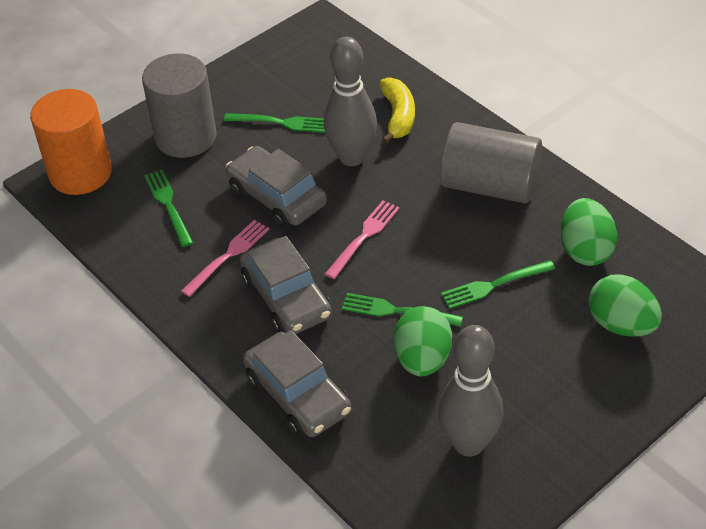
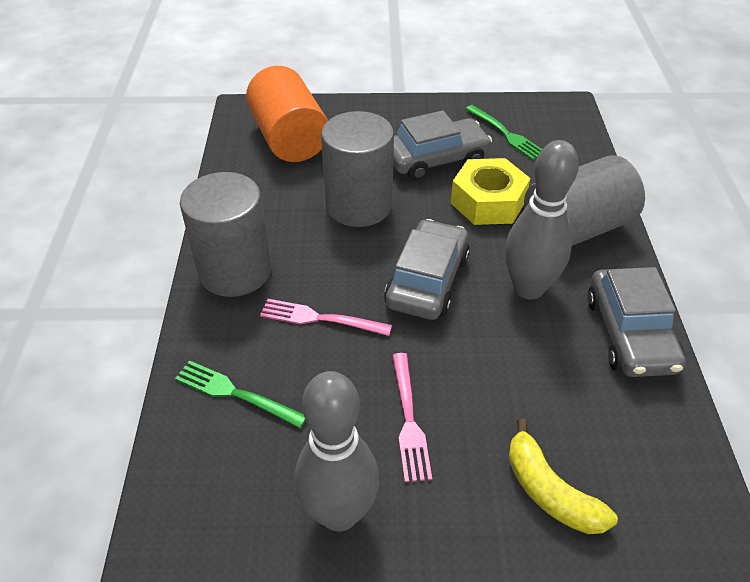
green egg: [394,306,452,376] [561,198,617,266] [588,274,662,337] = 3 -> none = 0
green fork: [144,170,193,247] [224,113,325,133] [342,293,463,327] [441,260,556,309] = 4 -> [175,361,306,428] [466,105,542,160] = 2
grey cylinder: [142,53,217,158] [440,122,542,203] = 2 -> [180,172,271,297] [321,111,394,227] [524,155,645,246] = 3
yellow nut: none = 0 -> [451,158,530,225] = 1

